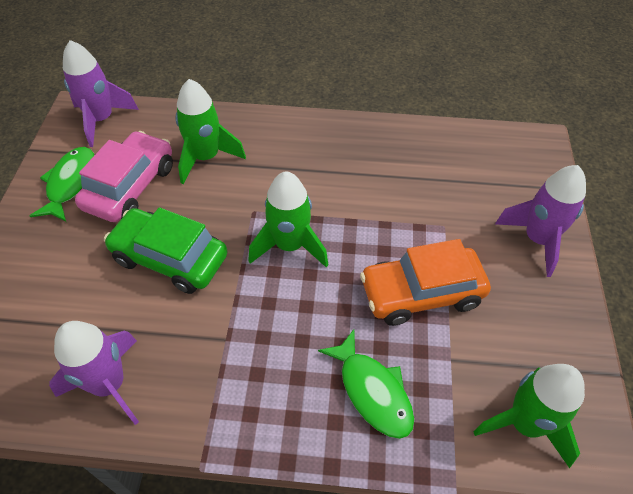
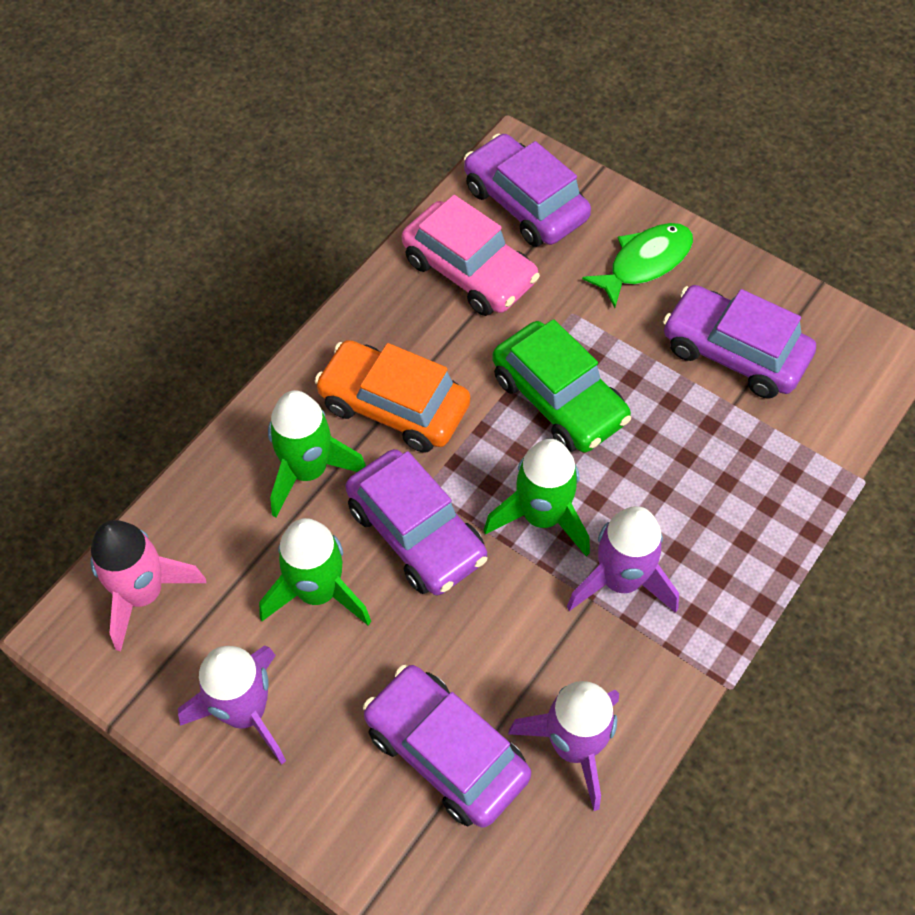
green fish: [30,147,94,222] [318,329,414,439] = 2 -> [582,223,693,308] = 1
pink rocket: none = 0 -> [90,520,206,651] = 1
purple car: none = 0 -> [345,449,487,595] [363,665,531,828] [464,134,591,247] [663,285,816,399] = 4

